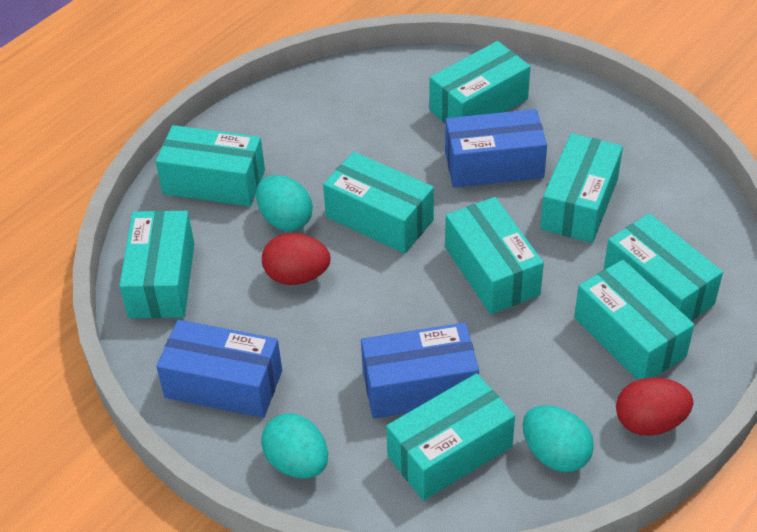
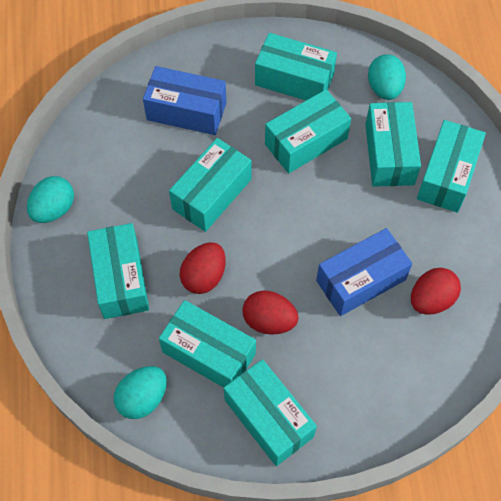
blue box: [156,320,282,418] [361,323,479,419] [445,109,547,188] = 3 -> [143,66,226,135] [316,228,412,316] = 2
red egg: [262,233,330,285] [616,378,693,436] = 2 -> [180,242,226,294] [242,291,298,335] [411,268,461,315] = 3
turquoise box: [119,210,194,318] [155,125,265,206] [323,152,434,254] [386,373,515,500] [430,41,531,123] [445,197,544,314] [540,133,623,243] [574,259,694,380] [604,213,723,321] = 9 -> [87,223,149,319] [159,300,256,388] [169,138,251,232] [224,359,317,466] [255,33,337,100] [265,90,351,173] [365,102,421,187] [417,120,486,213] = 8

